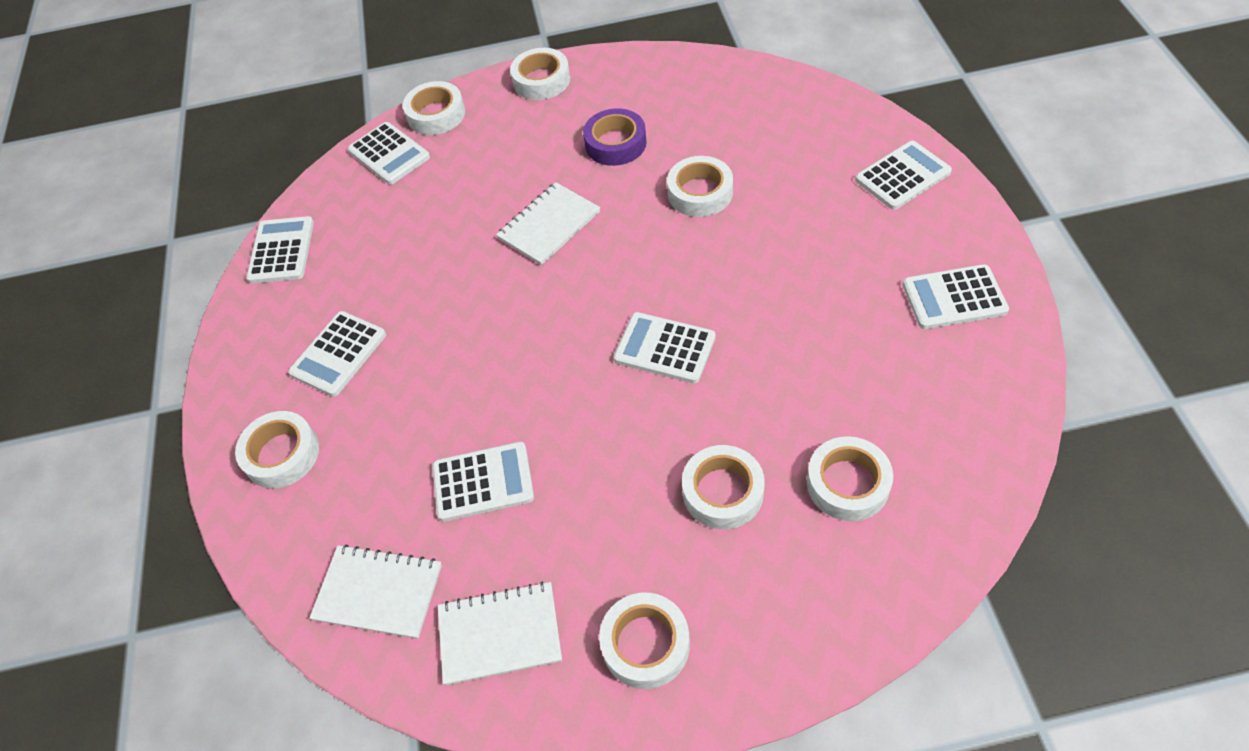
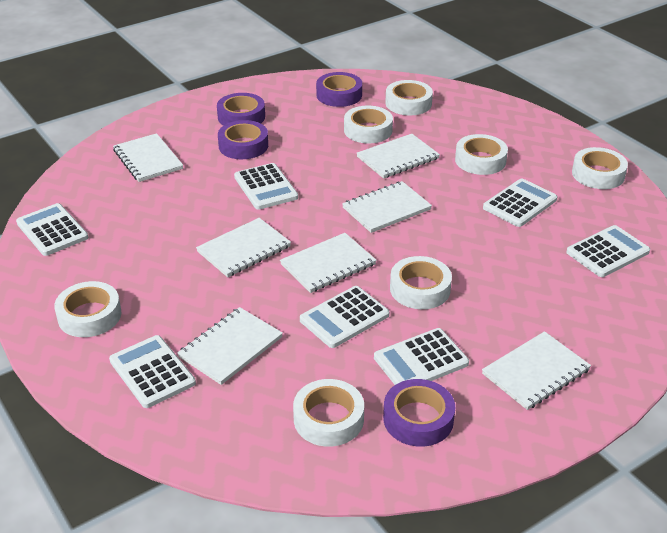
purple tape: [583,108,647,166] = 1 -> [217,93,265,126] [218,120,268,159] [316,72,362,107] [383,379,455,447] = 4
white notebook: [310,545,442,639] [438,582,562,685] [496,182,600,265] = 3 -> [113,133,183,182] [177,307,283,385] [196,218,291,277] [280,233,377,293] [342,181,432,233] [357,134,440,179] [482,331,591,410] = 7

